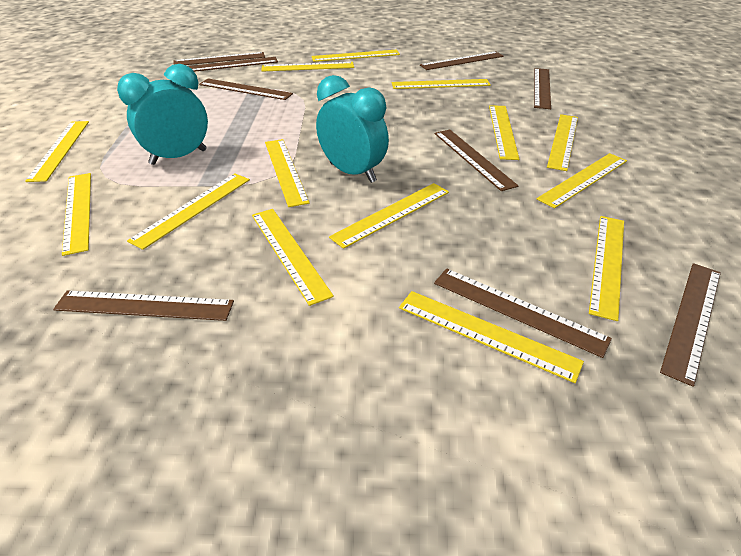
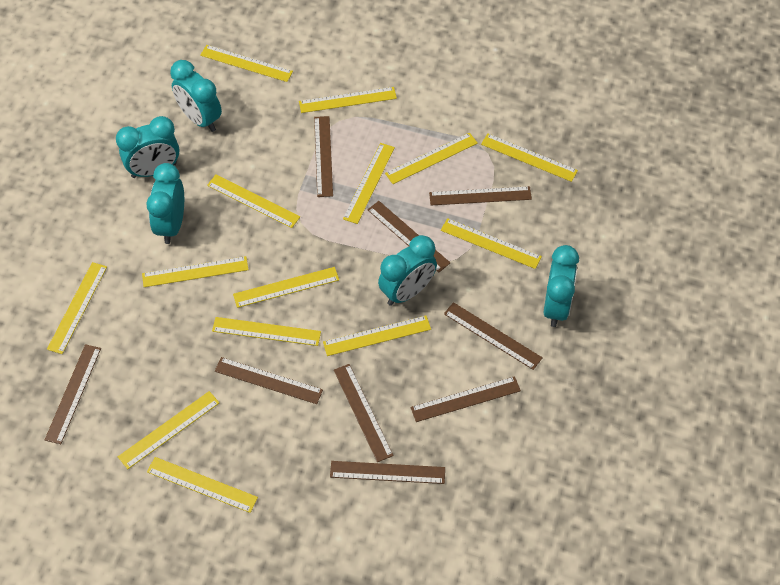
turquoise clock: [117,64,208,165] [316,75,389,183] = 2 -> [116,116,179,178] [146,163,184,244] [170,60,222,132] [378,235,437,306] [543,245,579,327] = 5

